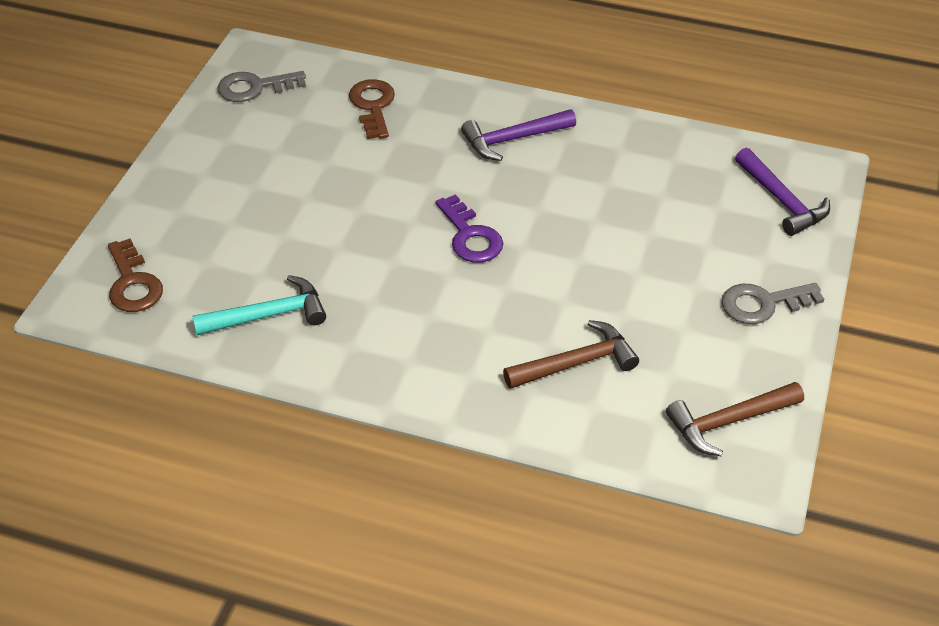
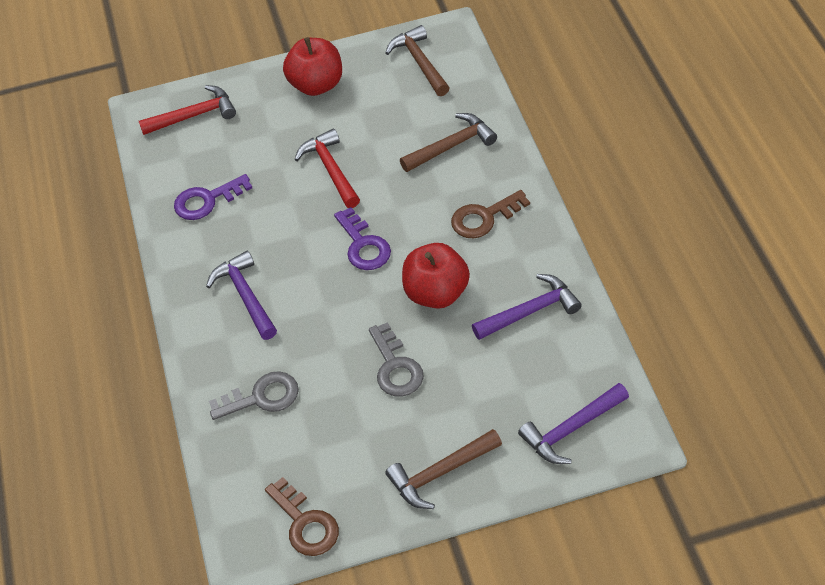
brown hammer: [503,320,639,389] [666,382,804,456] = 2 -> [386,25,450,96] [386,429,502,509] [400,113,497,172] = 3
purple hammer: [461,109,576,161] [735,148,830,236] = 2 -> [206,251,277,340] [472,274,582,340] [518,383,629,464] = 3
purple key: [435,194,503,263] = 1 -> [174,174,252,220] [334,207,391,270] = 2
red apple: none = 0 -> [283,37,342,96] [402,243,470,309] = 2
red hammer: none = 0 -> [139,85,236,135] [294,129,360,208] = 2
turquoise hammer: [192,275,326,335] = 1 -> none = 0

